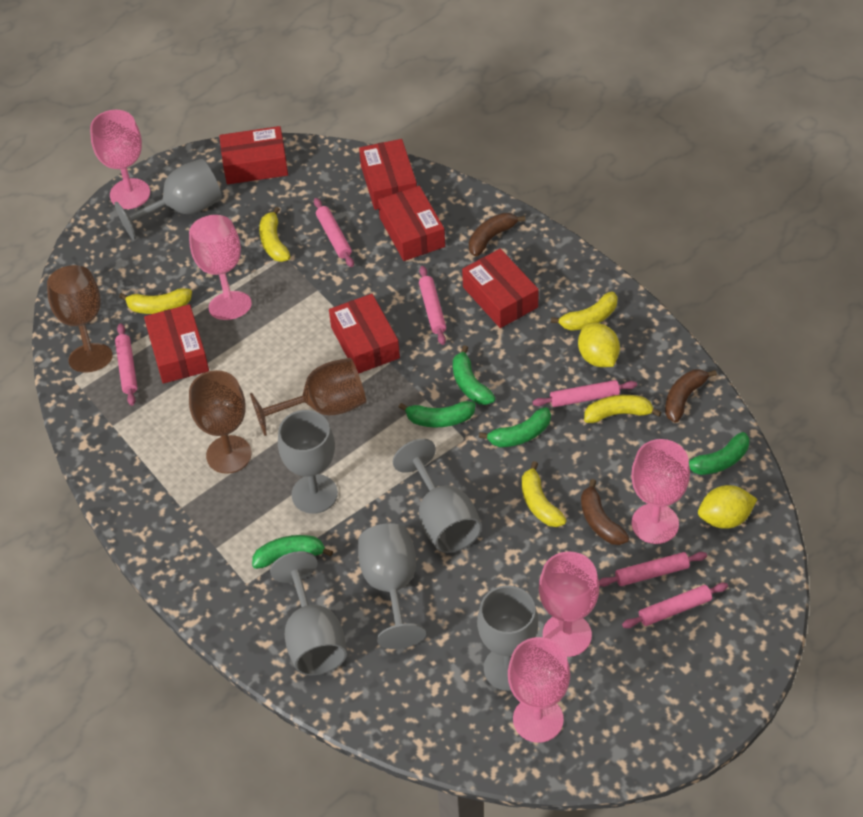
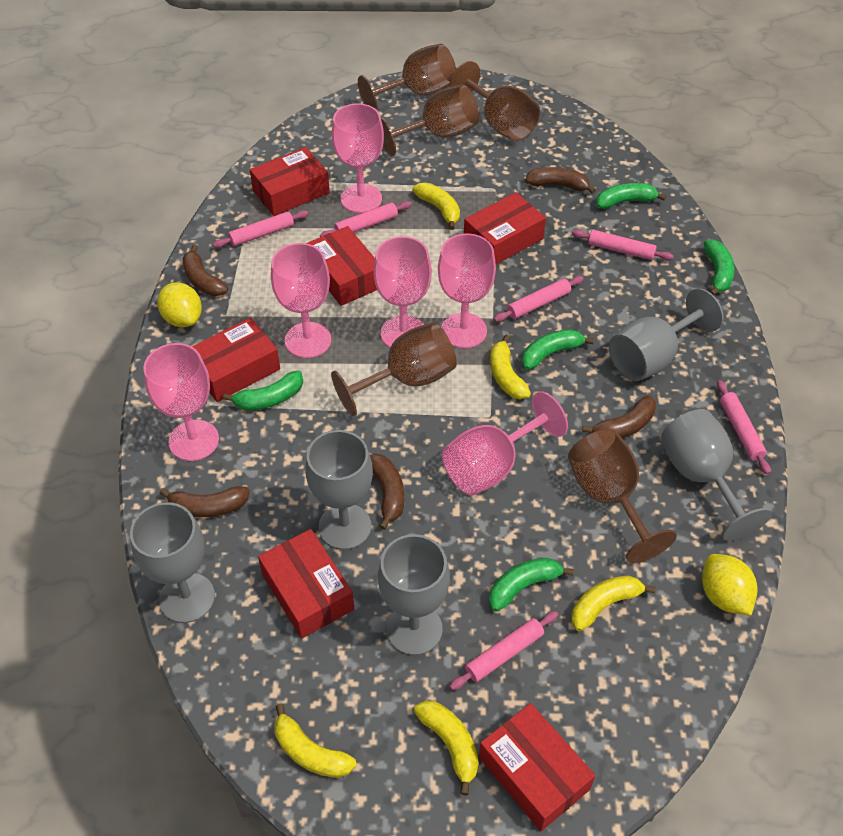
brown banana: [469,213,526,257] [581,479,629,545] [665,369,717,423] = 3 -> [160,486,250,517] [182,244,228,296] [370,454,404,530] [525,167,596,194] [582,395,656,438] = 5
brown goblet: [47,265,113,372] [189,370,252,474] [250,358,366,436] = 3 -> [331,322,457,416] [358,44,456,110] [381,84,479,157] [449,61,540,141] [568,429,676,563] = 5
grey goblet: [114,159,222,240] [270,551,347,675] [278,410,338,514] [358,523,426,649] [393,439,482,553] [477,586,538,691] = 6 -> [130,502,215,623] [305,430,373,550] [378,534,450,655] [609,288,724,381] [661,409,772,541] = 5
pink goblet: [90,110,150,209] [189,215,252,320] [508,637,570,743] [539,551,599,657] [631,439,690,544] = 5 -> [144,343,219,461] [271,243,331,358] [332,103,384,213] [373,236,432,348] [438,233,496,348] [442,391,568,495] = 6

